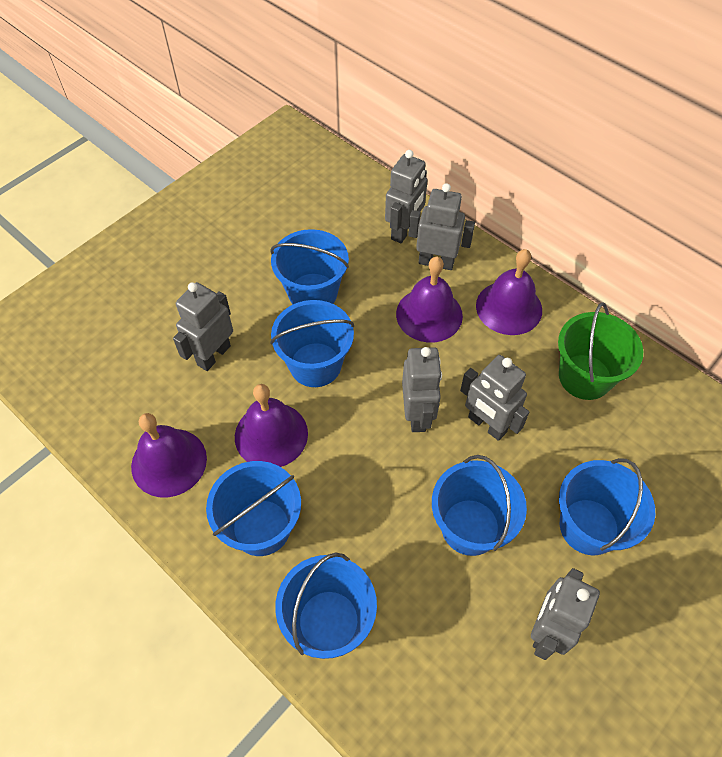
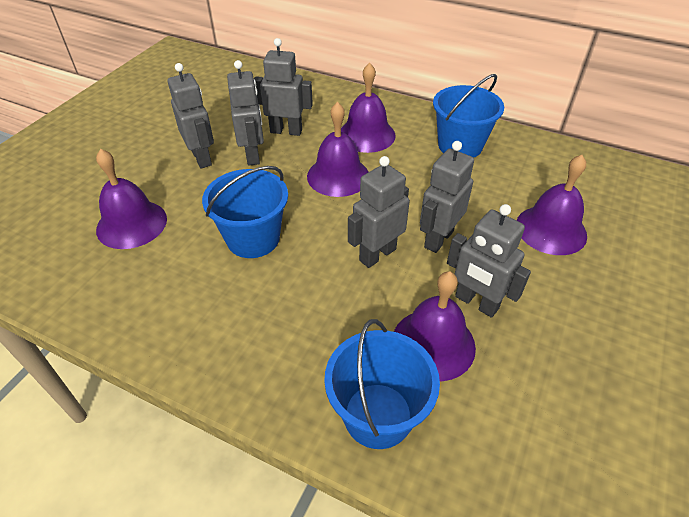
blue bucket: [206,461,301,556] [270,229,349,305] [270,300,354,387] [275,552,377,659] [432,455,527,556] [559,458,655,555] = 6 -> [202,166,288,258] [324,319,440,449] [433,74,504,158] = 3
green bucket: [558,302,643,400] = 1 -> none = 0
purple bell: [131,413,207,498] [235,384,308,467] [396,257,463,342] [476,249,542,335] = 4 -> [96,149,167,249] [307,102,368,197] [341,63,396,153] [394,271,476,381] [517,155,587,255] = 5

